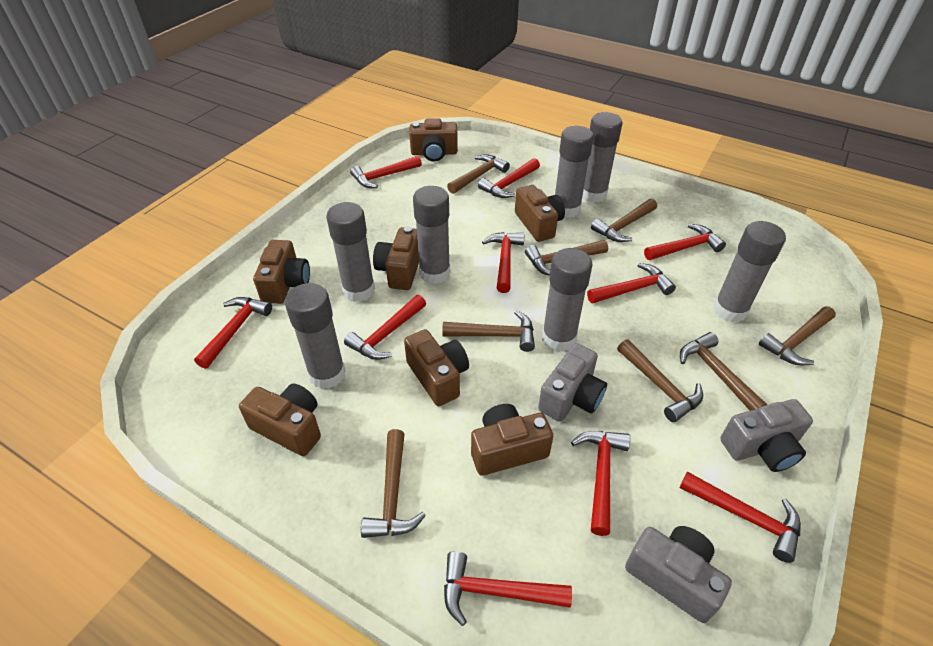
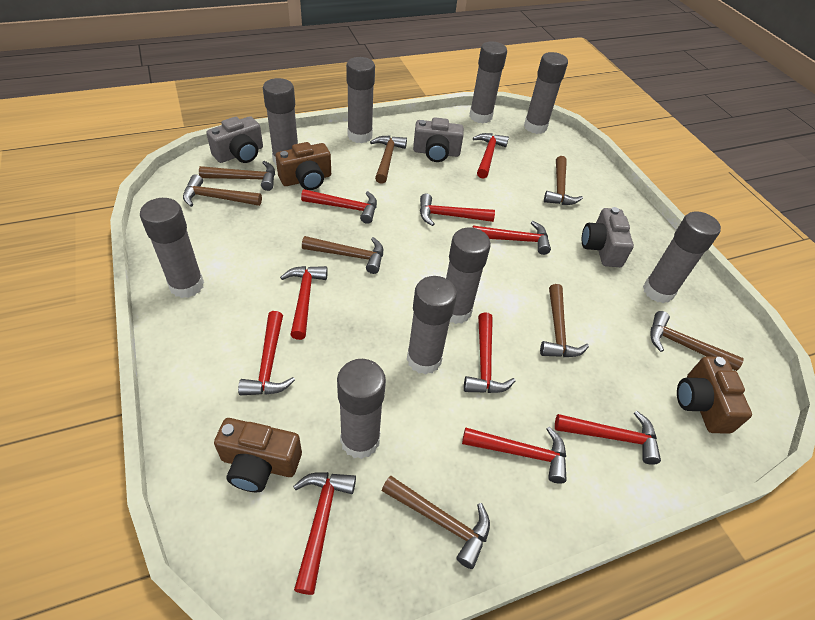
brown camera: [239,383,321,456] [253,240,310,304] [373,226,419,290] [404,329,469,406] [409,118,458,162] [471,404,553,476] [515,185,565,242] = 7 -> [214,418,302,492] [275,142,331,190] [677,356,752,434] = 3
grey glue stick: [285,283,346,389] [326,202,375,302] [413,186,450,284] [542,248,593,352] [555,126,594,218] [582,112,622,203] [713,221,786,322] = 7 -> [140,198,204,298] [263,78,298,165] [337,359,386,459] [346,57,375,143] [407,276,457,375] [446,228,491,324] [469,42,507,123] [524,52,568,134] [643,211,721,303] = 9

